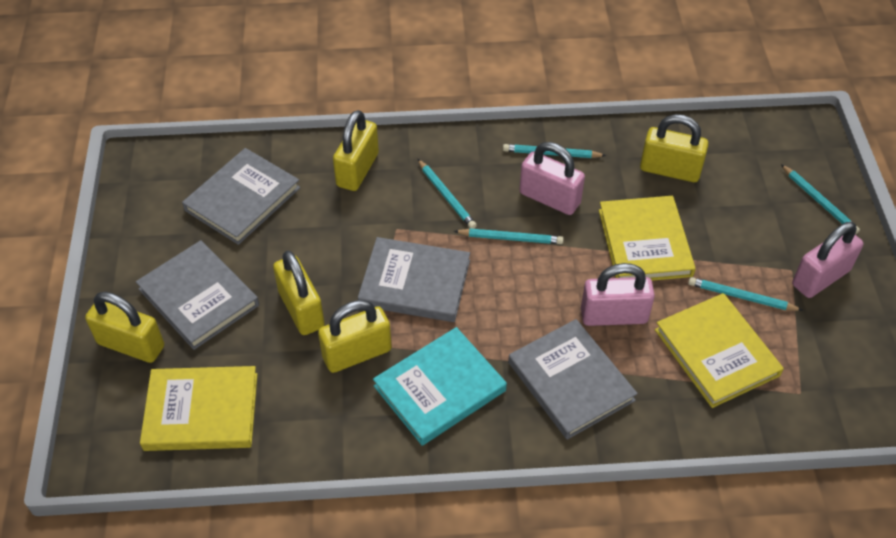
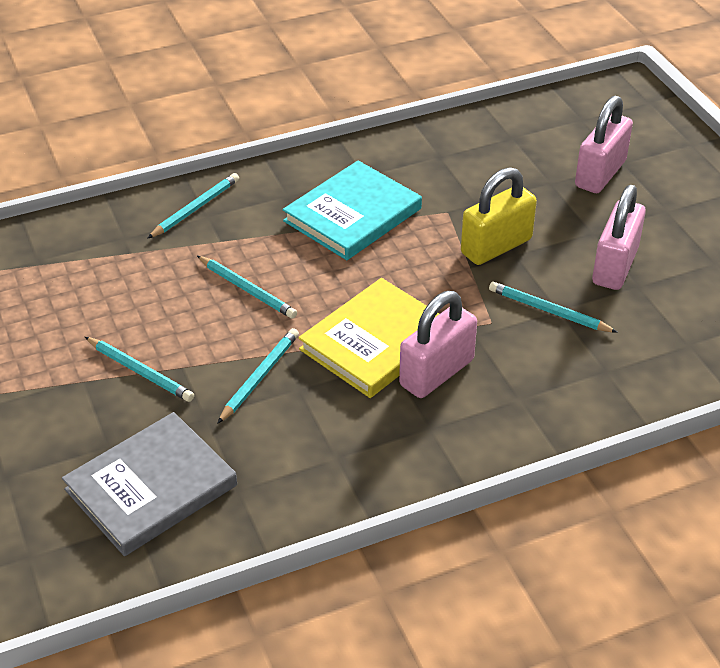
grey book: [136,240,259,350] [182,148,300,245] [358,237,470,322] [508,319,638,440] = 4 -> [62,412,237,556] = 1
yellow book: [140,366,258,451] [599,196,696,281] [655,293,784,408] = 3 -> [298,278,439,398] = 1
yellow padlock: [85,292,164,363] [273,251,325,335] [318,300,392,373] [333,110,379,191] [640,114,709,182] = 5 -> [461,167,537,265] = 1

